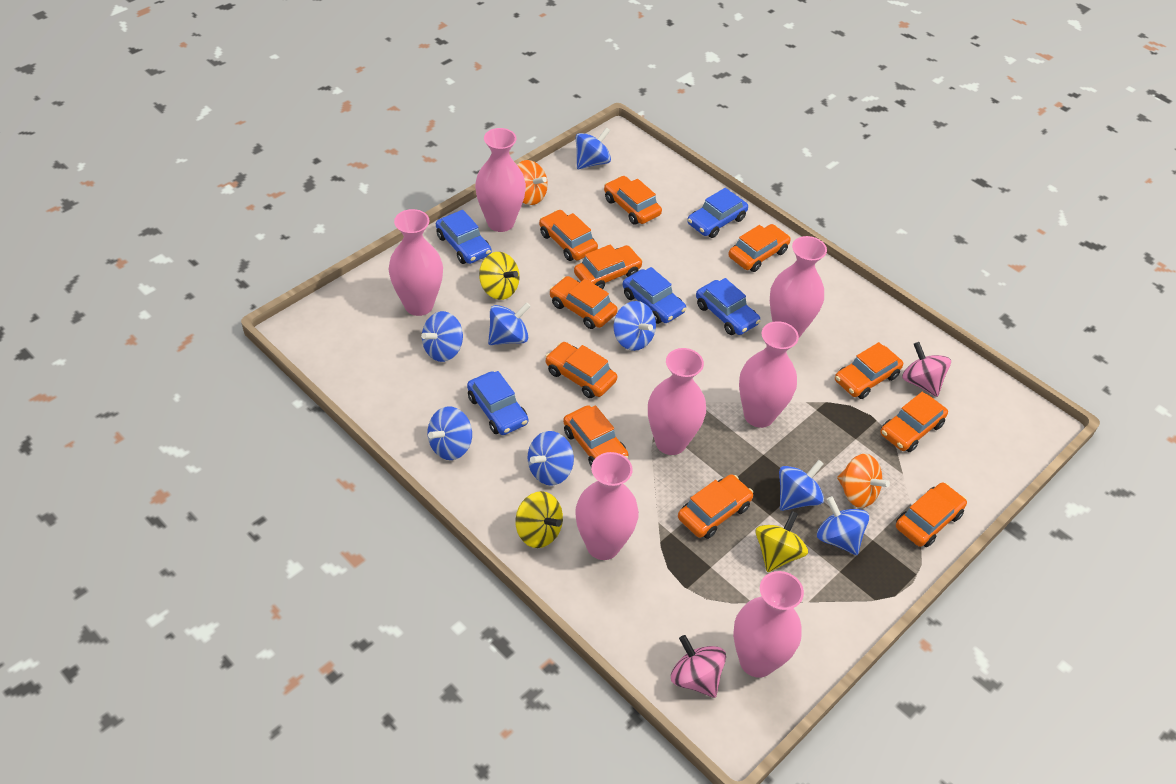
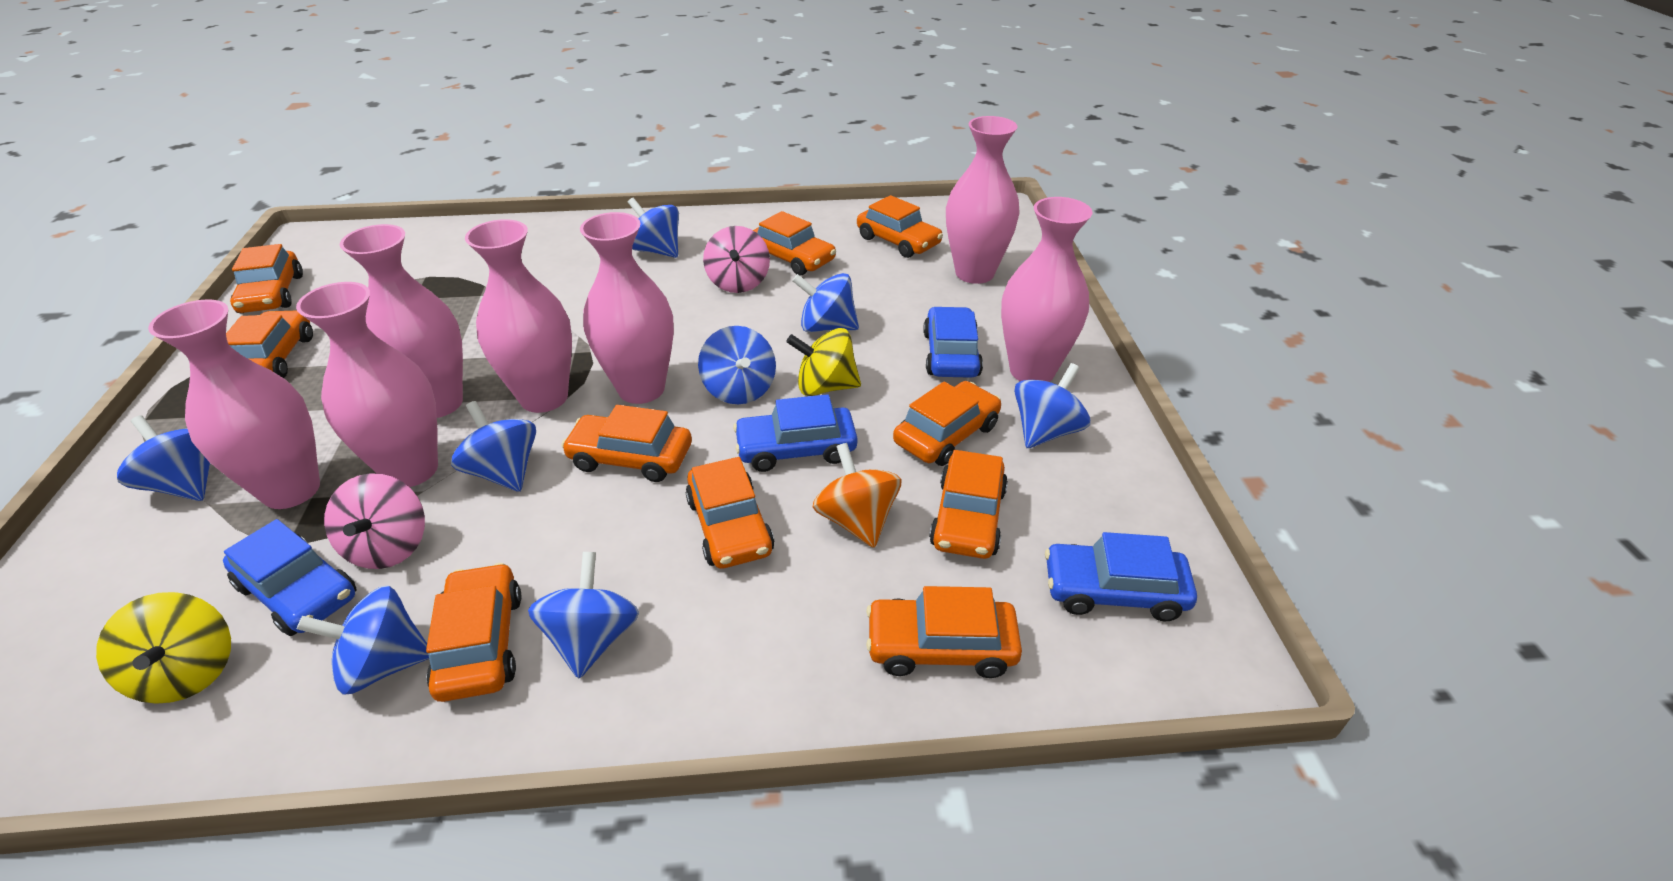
blue car: [436,210,492,264] [467,371,528,435] [623,267,686,324] [687,188,748,238] [696,278,760,335] = 5 -> [223,519,357,636] [733,394,858,472] [923,306,983,378] [1045,532,1197,621] = 4
orange car: [539,210,598,261] [545,342,617,398] [549,276,618,329] [563,405,629,467] [574,245,643,289] [604,176,662,225] [678,474,753,539] [728,224,791,272] [835,342,903,399] [880,392,948,452] [896,482,967,547] = 11 -> [226,311,313,378] [230,244,303,313] [426,563,521,702] [561,405,692,482] [685,457,774,569] [753,211,836,276] [857,195,943,258] [866,586,1022,678] [893,381,1001,466] [929,450,1008,559] = 10
orange spinning top: [517,160,548,205] [837,454,890,508] = 2 -> [813,443,901,548] = 1
yellow spinning top: [479,252,520,300] [516,491,563,548] [755,511,808,572] = 3 -> [96,592,231,704] [786,328,861,396] = 2

